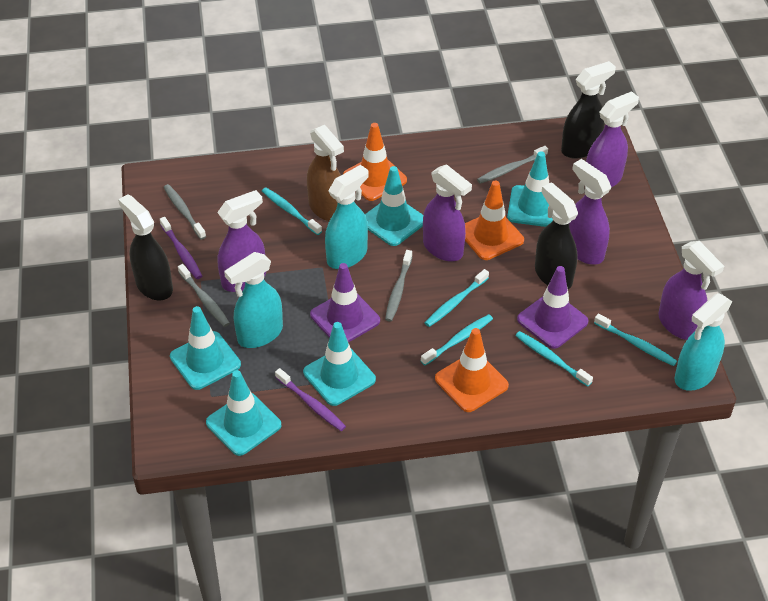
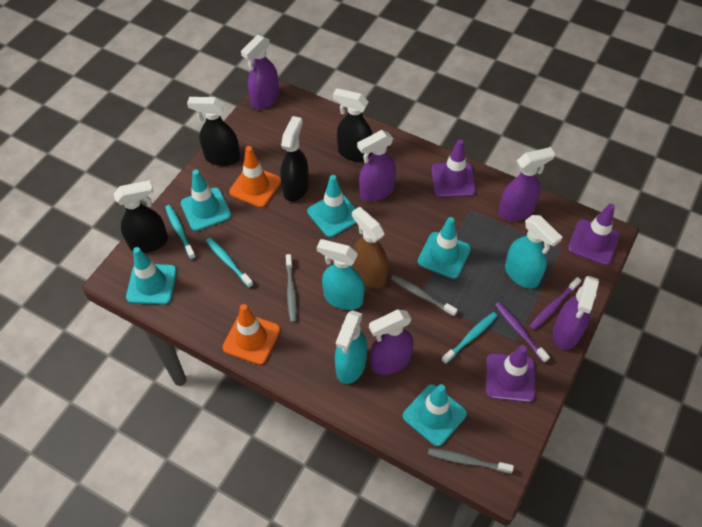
black spray bottle: [118,194,173,301] [535,182,578,289] [561,61,616,159] = 3 -> [114,180,168,253] [187,97,240,166] [280,116,309,202] [333,88,373,162] = 4
grey toothbrush: [163,184,206,239] [178,264,230,327] [385,250,413,322] [477,146,548,184] = 4 -> [286,254,297,322] [391,275,458,317] [428,448,514,474] = 3
orange traffic cone: [343,123,407,201] [435,328,509,412] [465,180,524,260] = 3 -> [222,304,280,365] [229,146,281,208] = 2
purple traffic cone: [310,263,380,343] [517,266,589,349] = 2 -> [432,139,476,197] [486,345,535,402] [568,203,620,265] = 3
turquoise toothbrush: [262,187,322,235] [421,314,493,365] [425,269,489,327] [515,331,593,387] [594,313,677,366] = 5 -> [165,205,196,259] [206,238,253,288] [442,312,497,364] = 3

